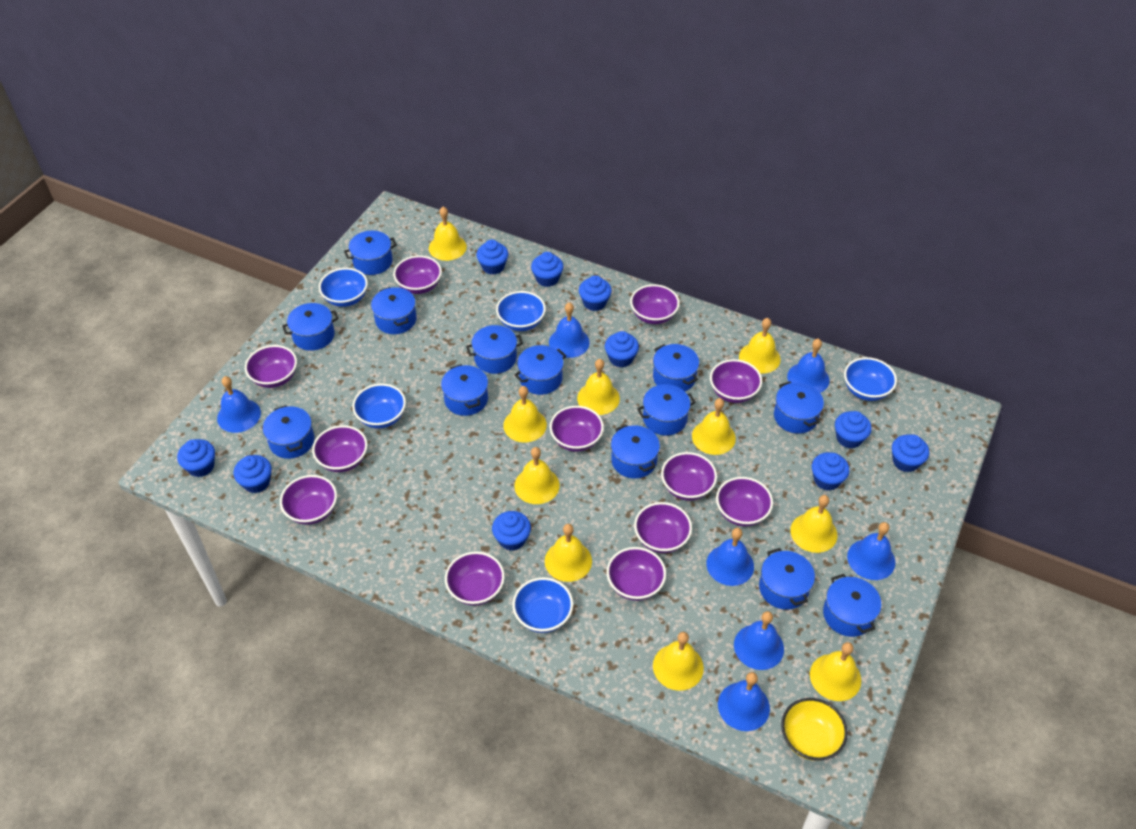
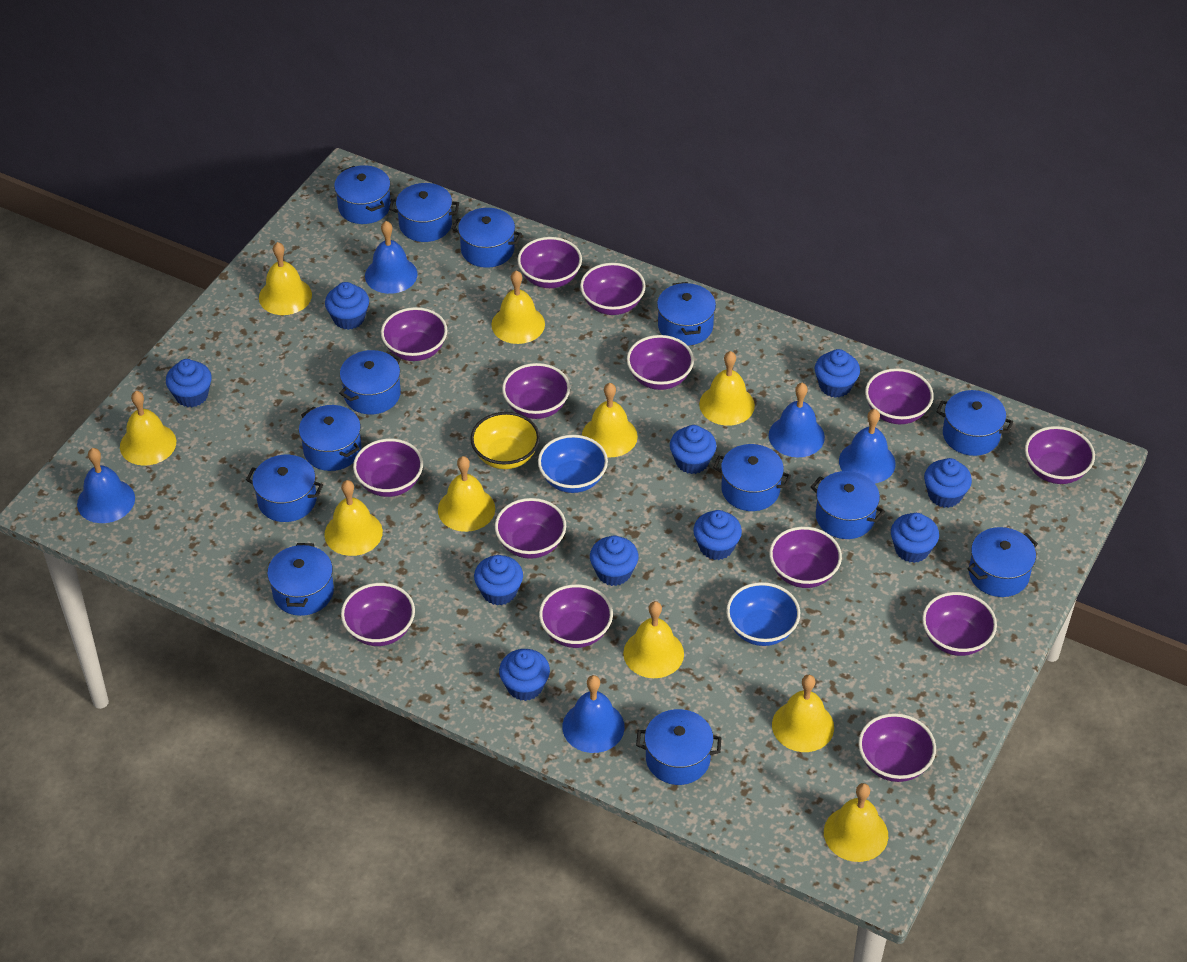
blue bell: [217,376,261,433] [549,302,590,358] [706,528,754,586] [718,672,770,731] [734,611,784,670] [787,339,830,393] [847,522,895,580] = 7 -> [77,448,135,523] [365,221,417,294] [562,675,625,753] [769,383,825,457] [839,409,896,484] = 5
blue bowl: [319,268,368,307] [352,384,406,429] [496,291,546,331] [512,577,573,633] [844,357,897,401] = 5 -> [538,435,608,493] [726,582,800,646] = 2
purple bowl: [245,345,297,388] [280,475,337,525] [312,425,368,472] [393,255,442,294] [445,551,505,606] [550,406,604,452] [607,547,666,601] [630,284,680,324] [634,502,692,553] [661,452,717,501] [710,359,762,403] [716,477,773,527] = 12 -> [341,583,415,646] [353,439,423,497] [381,307,447,361] [495,498,566,559] [502,363,570,419] [517,237,582,288] [539,584,613,648] [580,263,646,315] [627,335,694,390] [769,527,842,588] [858,713,936,782] [865,368,934,424] [922,592,997,656] [1025,426,1095,484] = 14

